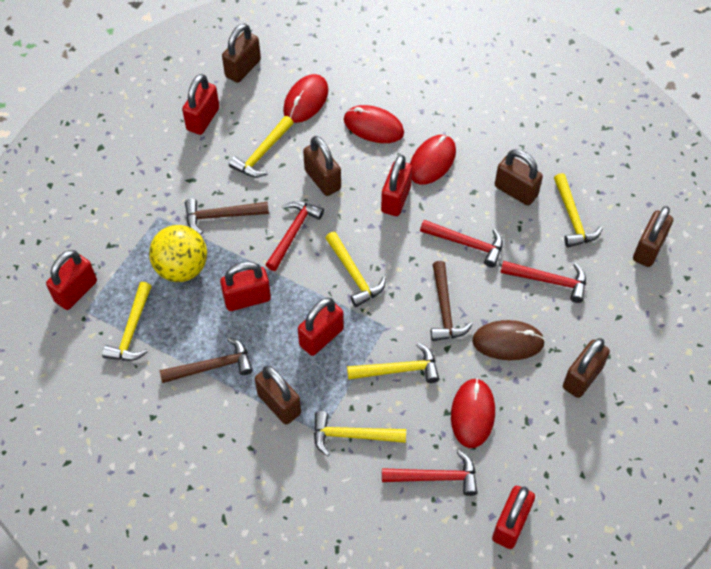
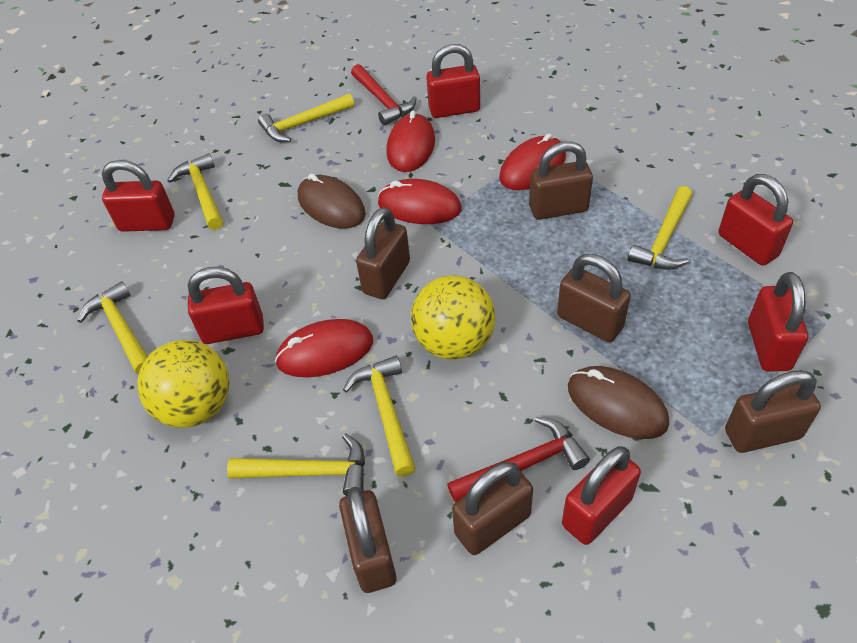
brown hammer: [159,337,253,383] [185,199,269,235] [431,261,473,341] = 3 -> none = 0
brown mouse: [472,320,545,360] = 1 -> [298,173,366,229] [568,366,669,439] = 2
red hammer: [266,201,324,271] [382,450,477,496] [420,220,503,268] [500,261,586,303] = 4 -> [351,64,417,126] [447,417,590,502] = 2
yellow ball: [149,225,207,282] = 1 -> [137,340,230,428] [411,275,495,360] = 2

